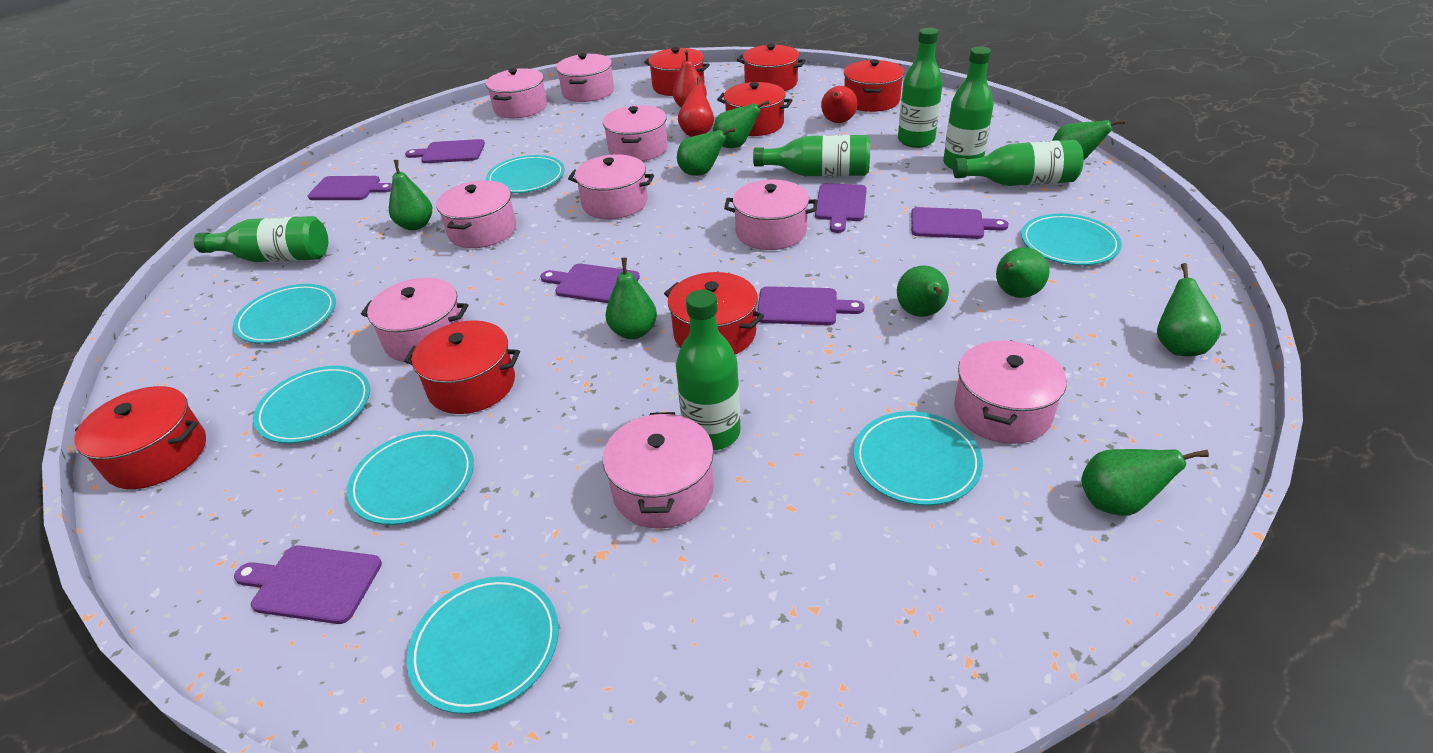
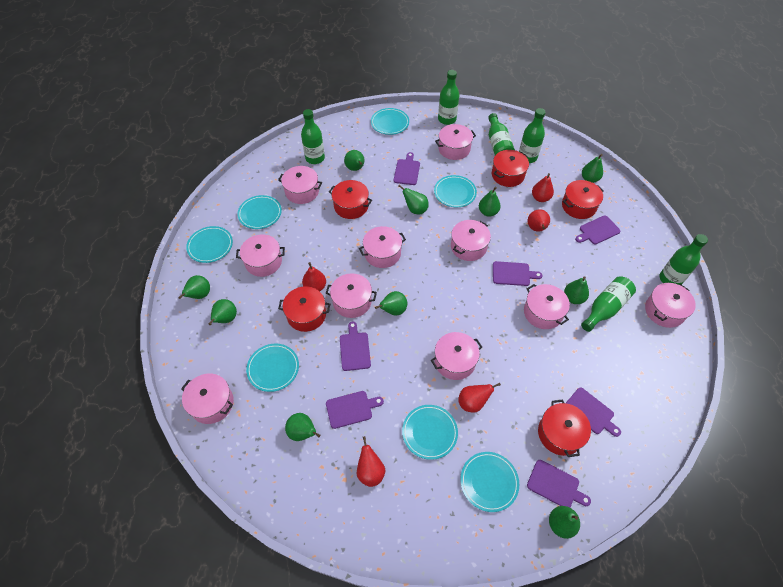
green pear: [389,160,432,230] [605,258,657,339] [677,127,735,176] [713,100,770,148] [897,265,949,317] [996,247,1049,298] [1052,120,1125,160] [1081,449,1209,516] [1157,263,1221,356] = 9 -> [178,275,210,299] [209,299,237,325] [285,413,321,441] [344,150,364,171] [375,291,407,316] [398,185,429,214] [479,187,501,217] [549,506,580,539] [564,276,589,304] [582,154,603,183] = 10
pink pot: [361,278,468,362] [436,180,516,248] [486,68,547,118] [556,53,614,102] [568,154,654,219] [603,105,668,161] [603,412,714,529] [724,179,817,250] [954,340,1067,444] = 9 -> [181,374,234,424] [236,235,285,277] [278,166,322,204] [326,273,377,318] [359,226,406,268] [431,332,482,380] [435,124,476,160] [451,220,491,261] [524,284,570,329] [645,283,696,328] = 10
red pear: [673,50,707,107] [678,77,714,137] [821,86,858,123] = 3 -> [302,262,326,291] [357,436,385,487] [458,383,501,413] [528,209,550,232] [532,173,554,202] = 5
red pot: [74,386,206,489] [404,320,520,414] [644,47,710,96] [664,272,764,354] [717,82,793,136] [737,44,806,91] [844,59,904,112] = 7 -> [278,286,330,332] [329,180,372,219] [492,150,529,187] [538,400,591,457] [562,180,604,219] = 5

